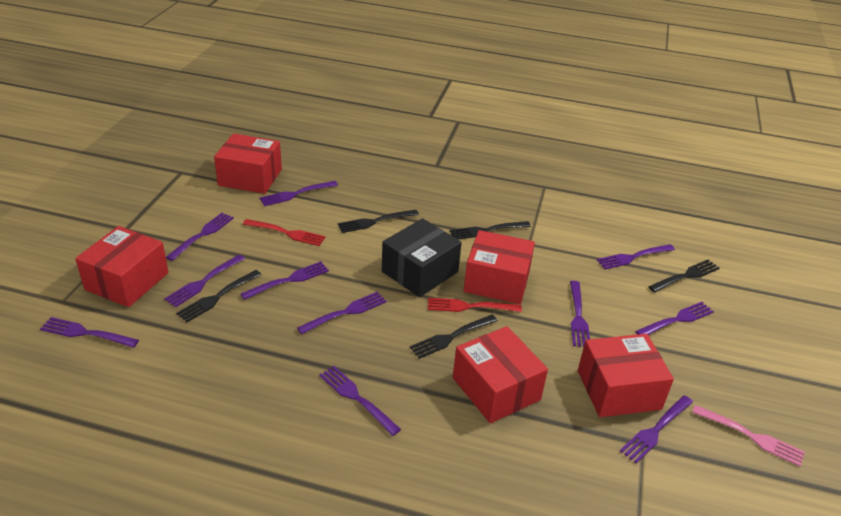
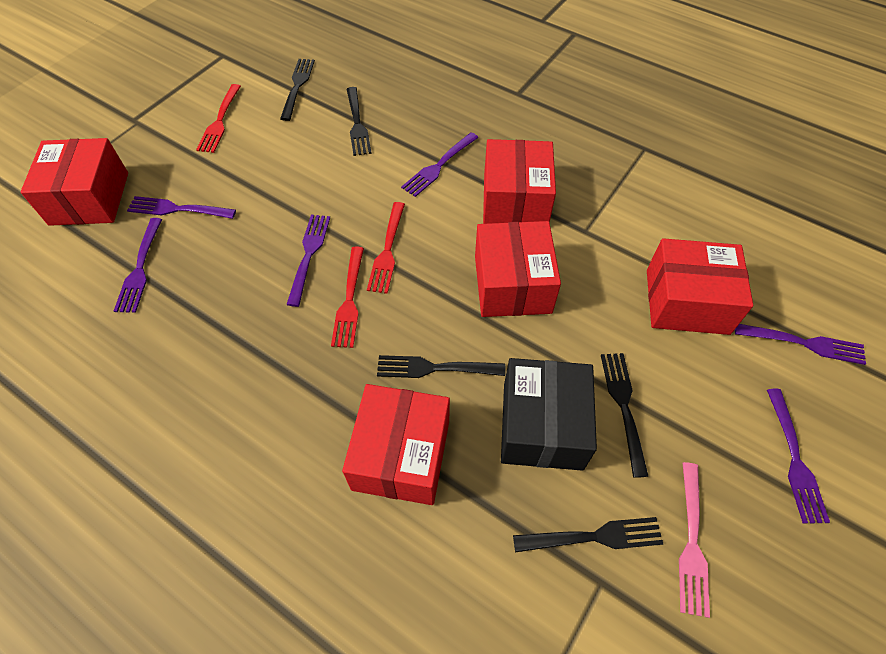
purple fork: [40,317,139,348] [164,255,245,307] [166,213,234,261] [240,261,329,300] [260,181,338,206] [297,292,386,334] [319,366,401,436] [570,281,590,347] [597,244,675,270] [620,395,693,464] [635,302,714,335] = 11 -> [114,218,162,313] [127,196,236,219] [286,215,330,307] [401,132,479,197] [735,324,866,365] [767,389,830,524] = 6
red fork: [243,219,326,246] [428,298,522,312] = 2 -> [196,84,241,153] [331,247,364,348] [367,202,405,294] = 3

